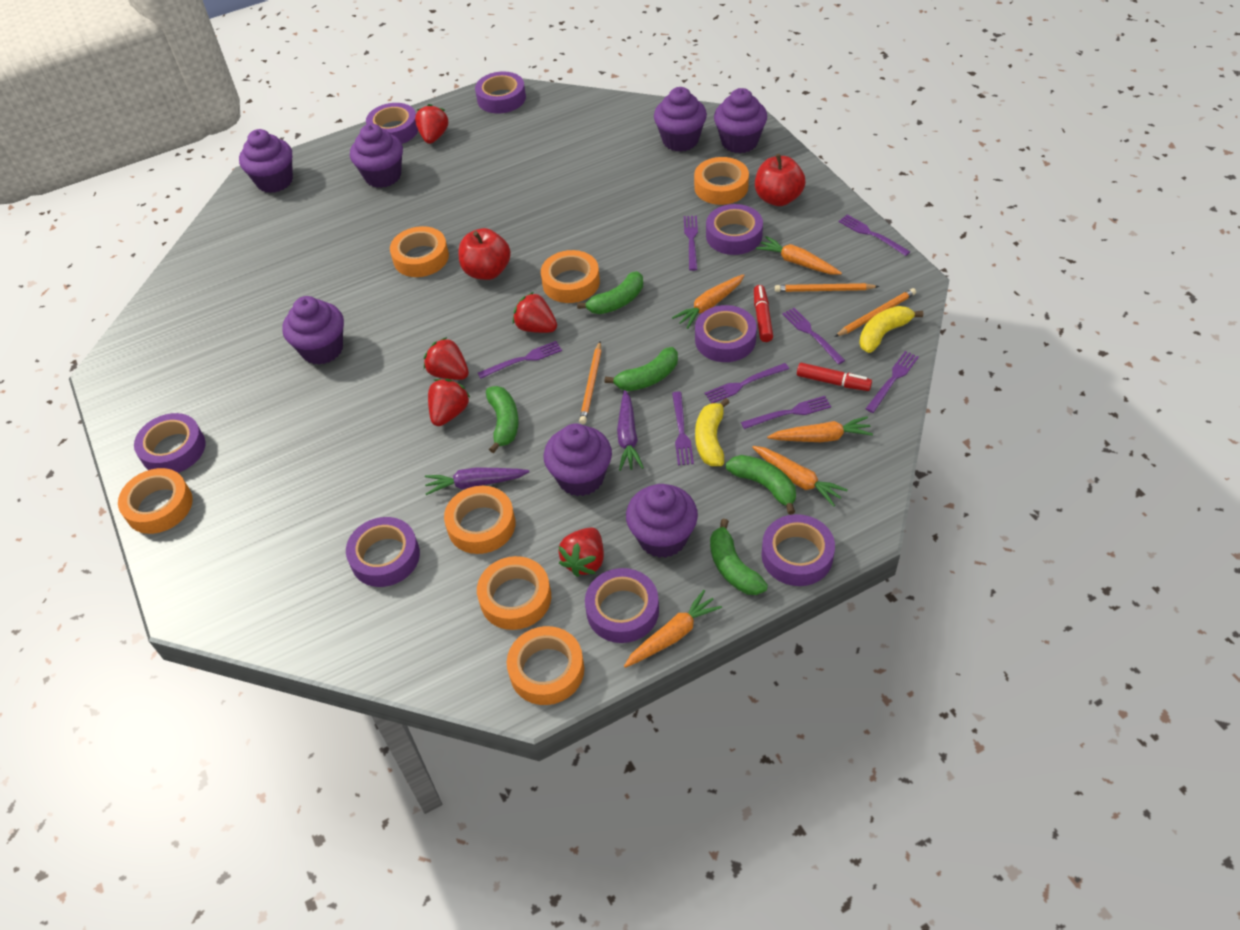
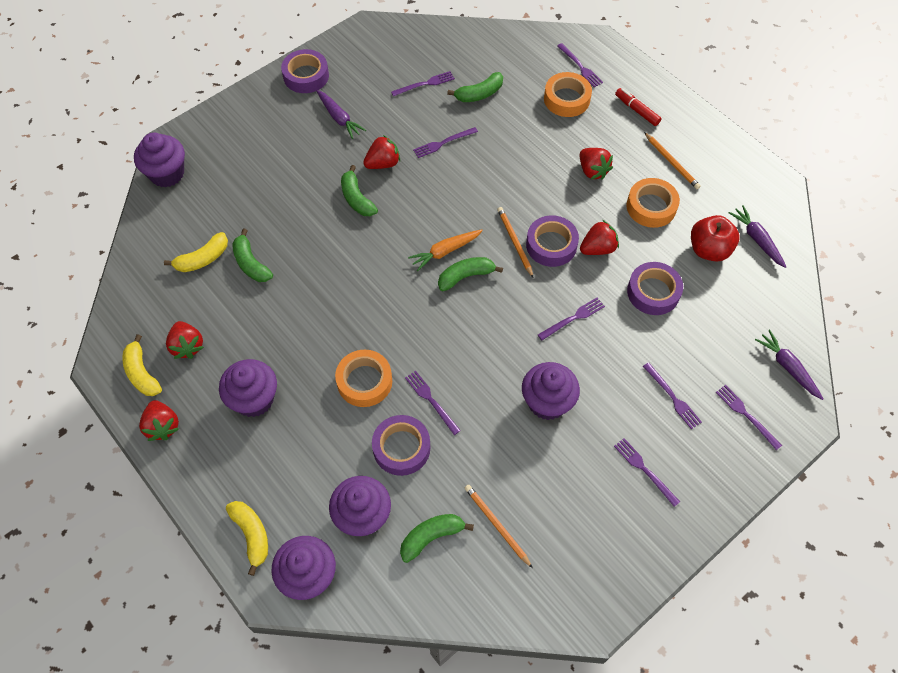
orange carrot: [624,590,722,668] [672,274,744,329] [752,446,848,507] [756,236,842,275] [767,416,873,442] = 5 -> [408,230,483,271] = 1
orange tape: [118,468,193,534] [390,226,449,277] [444,486,515,554] [477,556,551,630] [507,626,584,705] [541,250,600,303] [694,157,749,205] = 7 -> [335,350,392,407] [544,72,592,117] [626,178,680,228] = 3
purple carrot: [425,467,529,495] [617,390,644,471] = 2 -> [316,90,366,139] [729,205,786,268] [755,330,823,400] = 3
purple cupcake: [239,129,293,193] [282,296,344,365] [350,124,403,188] [543,423,612,496] [626,484,698,558] [654,87,707,152] [714,88,767,153] = 7 -> [134,133,185,187] [219,359,277,417] [271,536,336,600] [329,476,391,536] [522,362,580,420] = 5
purple tape: [134,413,206,473] [346,517,420,587] [366,103,418,144] [475,71,526,113] [585,568,659,643] [695,305,757,362] [706,204,763,255] [762,514,835,586] = 8 -> [281,49,329,93] [372,415,430,476] [526,215,579,267] [627,262,683,315] = 4
red apple: [459,228,511,280] [755,154,806,206] = 2 -> [691,215,740,262] = 1
red marker: [754,285,773,342] [797,363,872,391] = 2 -> [615,88,662,126] = 1
yellow banana: [695,398,730,466] [859,306,923,353] = 2 -> [122,334,162,396] [164,232,228,272] [226,501,268,576] = 3

